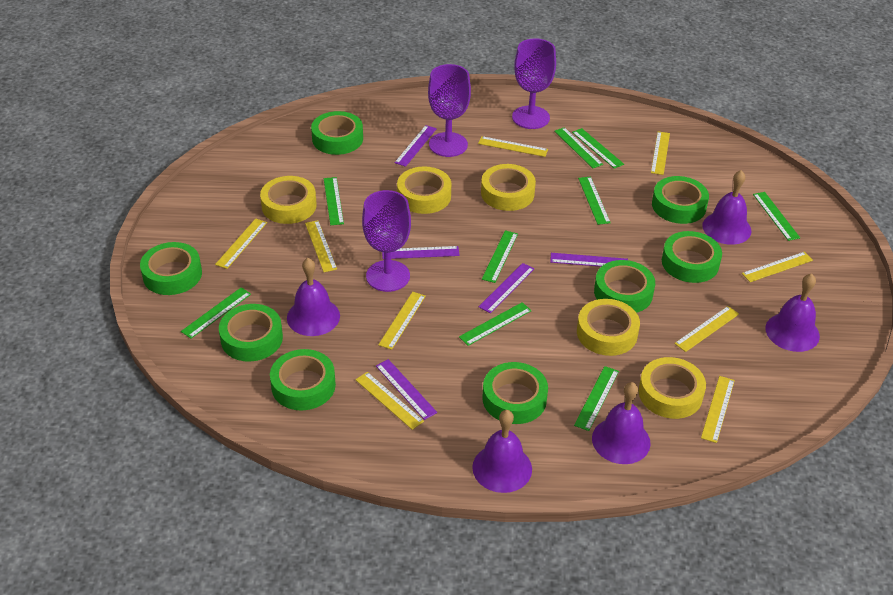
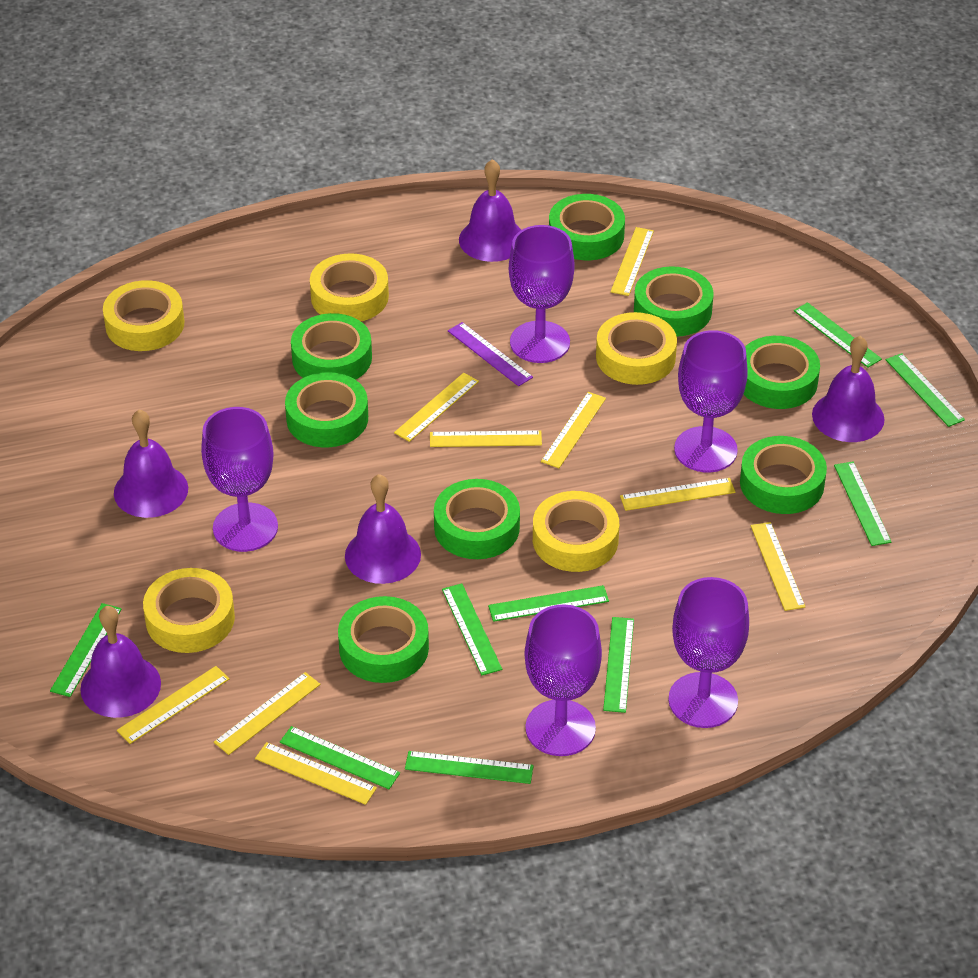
purple goblet: [362,190,411,292] [428,64,471,157] [512,38,556,129] = 3 -> [201,407,278,552] [509,225,575,363] [524,604,602,756] [669,577,749,728] [674,330,748,472] = 5
purple ruler: [376,359,437,420] [382,246,460,259] [394,125,437,167] [479,263,534,313] [550,253,628,267] = 5 -> [448,322,533,386] = 1

